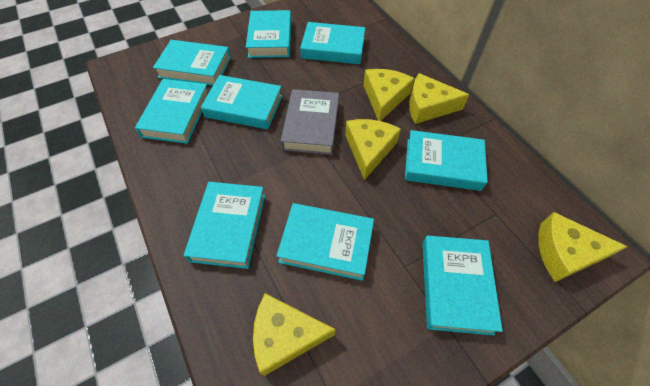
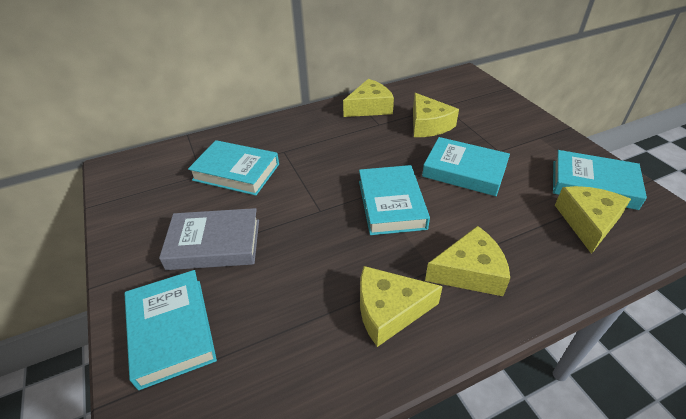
turquoise book: [135,79,208,144] [153,40,231,86] [184,182,265,269] [201,75,283,129] [246,10,291,58] [277,203,374,281] [300,22,365,64] [405,130,488,191] [422,235,503,336] = 9 -> [124,270,217,390] [188,140,279,196] [359,165,430,235] [422,137,510,196] [553,150,647,210] = 5

